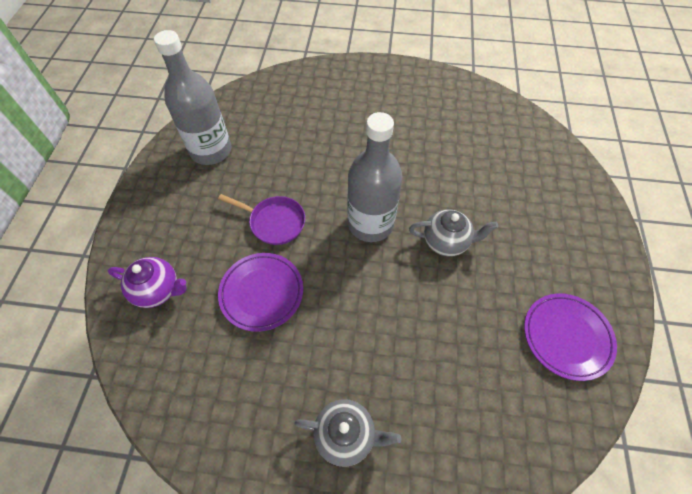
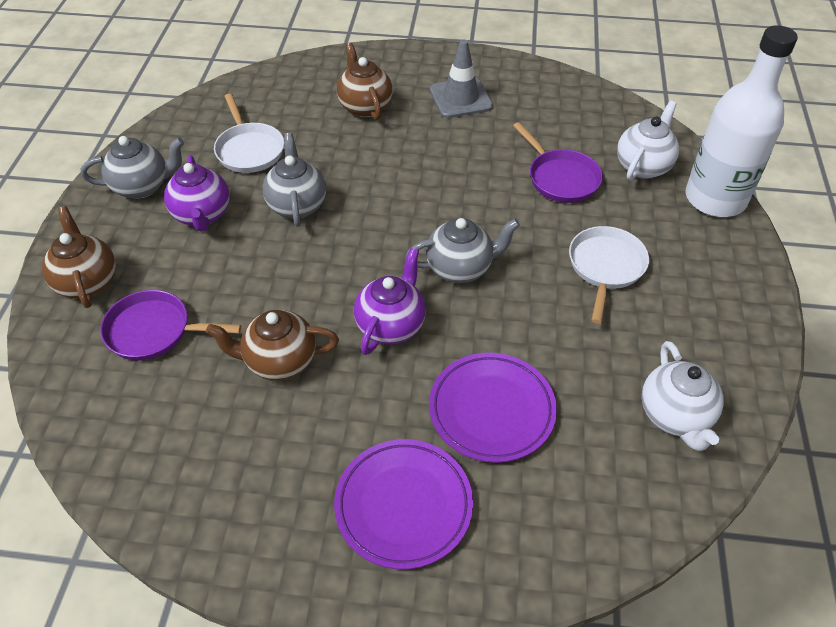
brown teapot: none = 0 -> [42,206,116,308] [206,310,339,381] [337,42,393,120] = 3
grey bottle: [154,30,231,165] [347,112,403,242] = 2 -> none = 0
grey teapot: [294,399,401,467] [409,209,498,257] = 2 -> [81,136,184,199] [263,133,326,227] [405,218,520,283] = 3
grey traffic cone: none = 0 -> [430,40,493,118] = 1
purple pan: [218,194,305,245] = 1 -> [100,290,242,360] [513,122,603,203] = 2
purple teapot: [107,257,187,308] = 1 -> [164,155,230,232] [354,248,426,355] = 2
white bottle: none = 0 -> [685,25,798,217] = 1
white pan: none = 0 -> [214,94,284,173] [569,226,649,324] = 2
white teapot: none = 0 -> [617,100,679,181] [642,341,723,451] = 2

